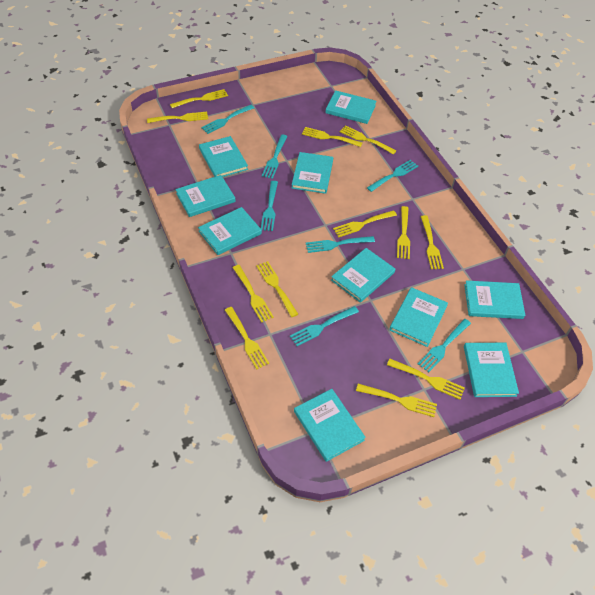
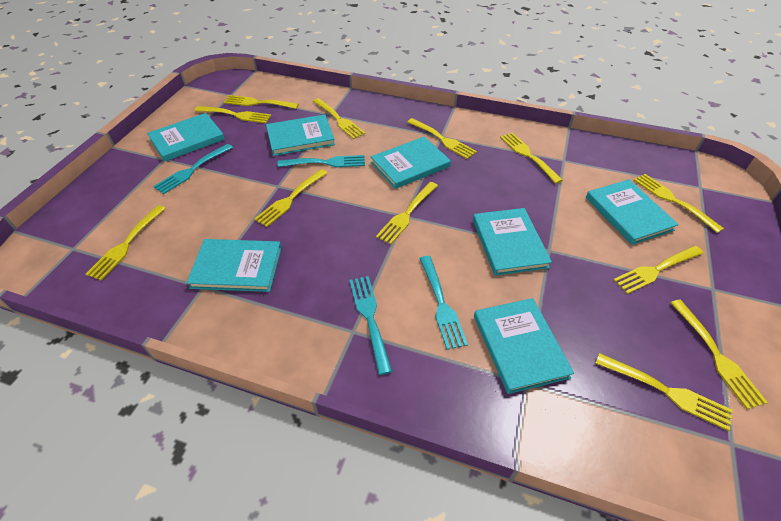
turquoise book: [176,175,236,217] [198,207,262,255] [199,136,248,177] [292,152,333,194] [294,389,366,462] [325,90,377,124] [331,248,395,303] [389,287,448,347] [464,280,525,319] [464,343,519,397] = 10 -> [147,113,225,161] [186,239,282,292] [266,114,335,156] [371,137,451,189] [473,208,552,276] [474,298,574,394] [586,179,679,245] = 7
turquoise fork: [201,105,254,134] [261,181,278,231] [262,135,288,179] [290,306,359,346] [306,236,375,253] [367,160,418,192] [418,319,471,372] = 7 -> [153,144,233,194] [278,155,365,167] [349,276,392,375] [419,256,468,350] = 4

